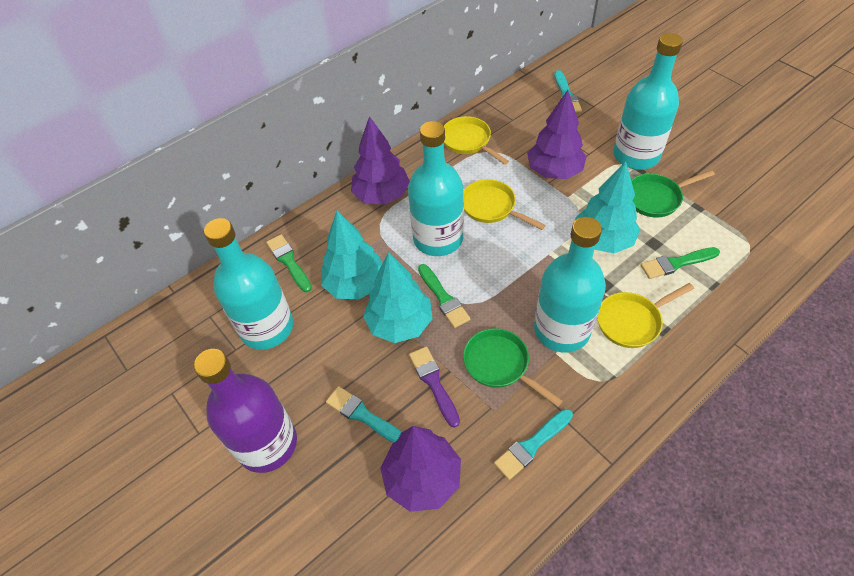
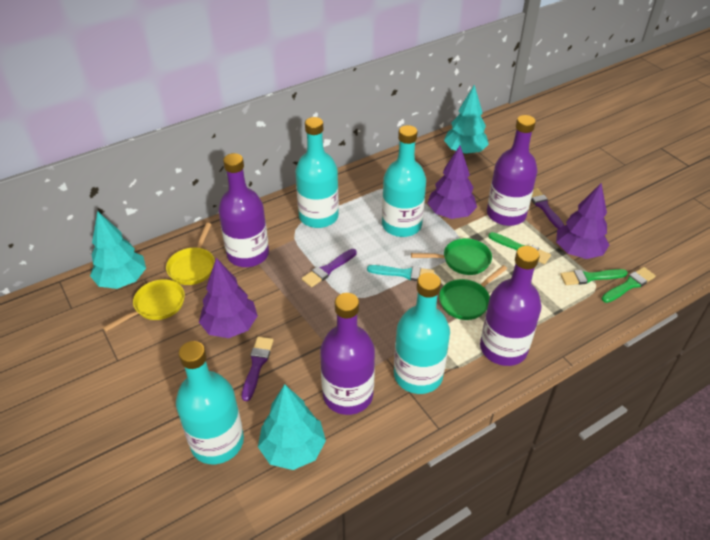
purple bottle: [194,349,297,473] = 1 -> [218,153,269,267] [320,293,375,415] [480,246,542,366] [487,115,538,226] = 4
purple brush: [409,347,460,428] = 1 -> [242,337,274,401] [302,249,357,287] [531,188,564,229] = 3
turquoise brush: [326,386,402,443] [494,409,573,480] [554,70,582,113] = 3 -> [367,265,434,281] = 1
yellow pan: [444,116,509,165] [463,179,546,230] [597,283,694,348] = 3 -> [103,279,185,332] [166,223,215,285] = 2

